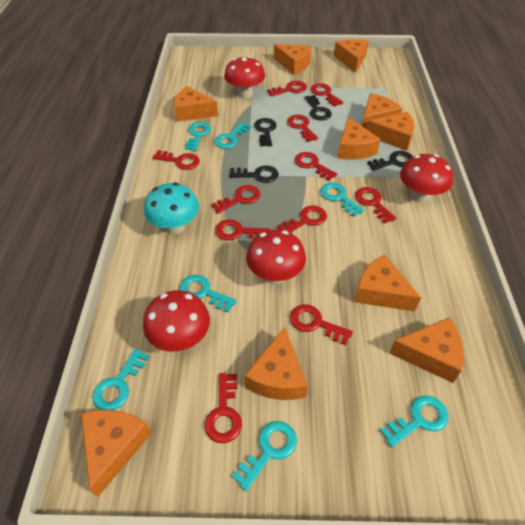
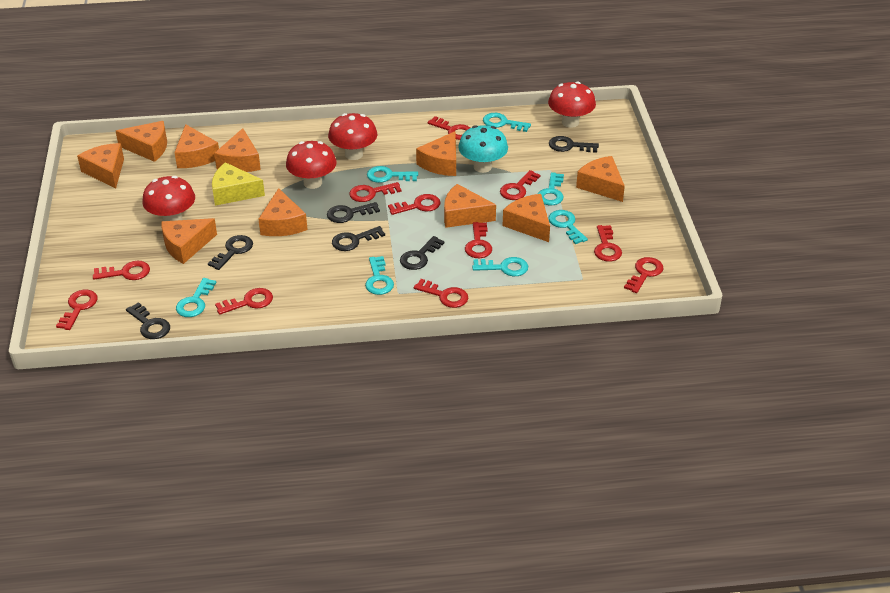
black key: [229,165,279,183] [254,118,277,146] [304,95,332,121] [367,151,413,171] = 4 -> [126,302,170,339] [208,235,253,270] [327,202,380,223] [332,226,385,251] [400,236,445,270] [549,136,599,153] = 6
yellow cheese: none = 0 -> [212,162,265,206] = 1

